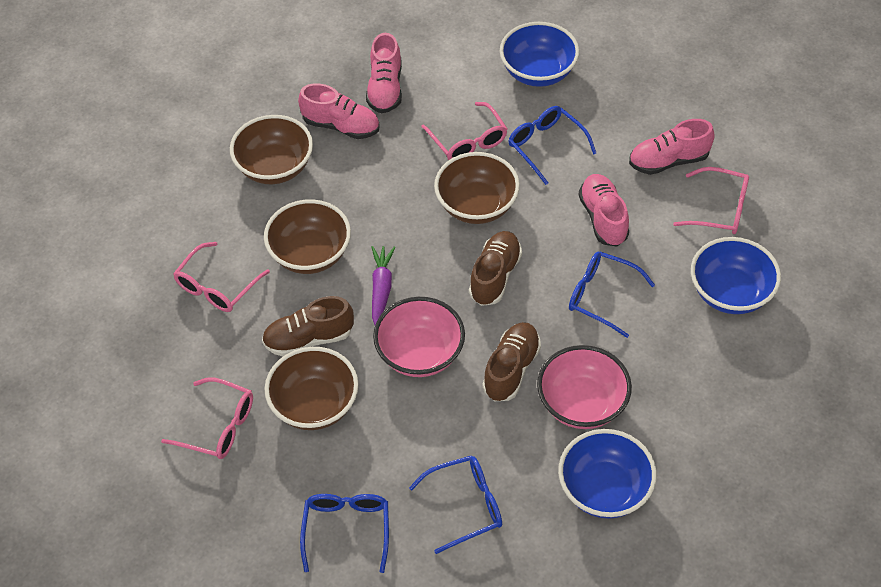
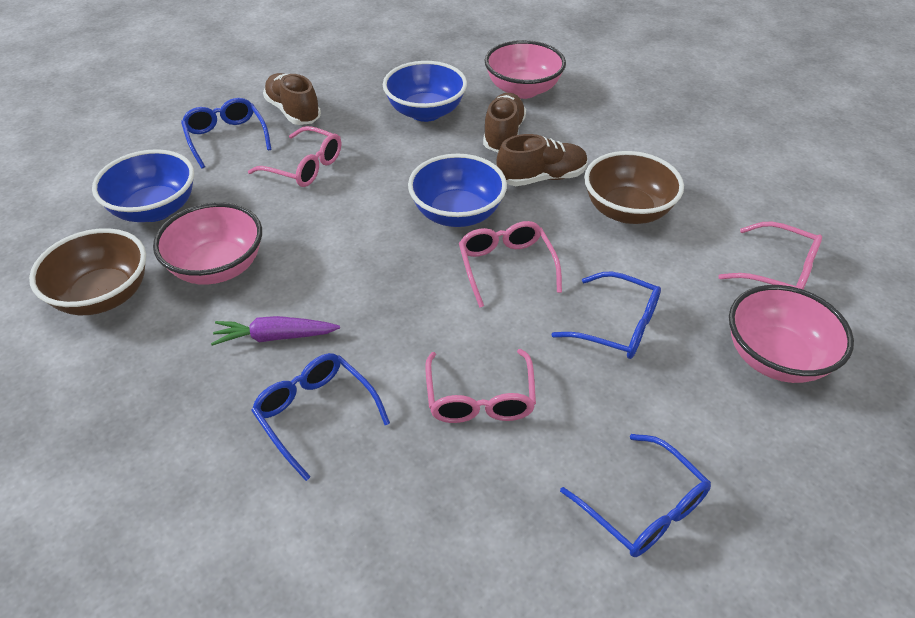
brown bowl: [230,115,313,184] [264,199,351,274] [265,347,358,430] [434,152,520,224] = 4 -> [29,228,146,315] [584,151,684,224] = 2
pink bowl: [373,297,465,377] [537,345,632,429] = 2 -> [153,202,262,285] [485,40,566,99] [729,285,854,383] = 3
pink shoe: [298,83,379,139] [366,33,402,113] [578,174,629,247] [629,119,715,175] = 4 -> none = 0

